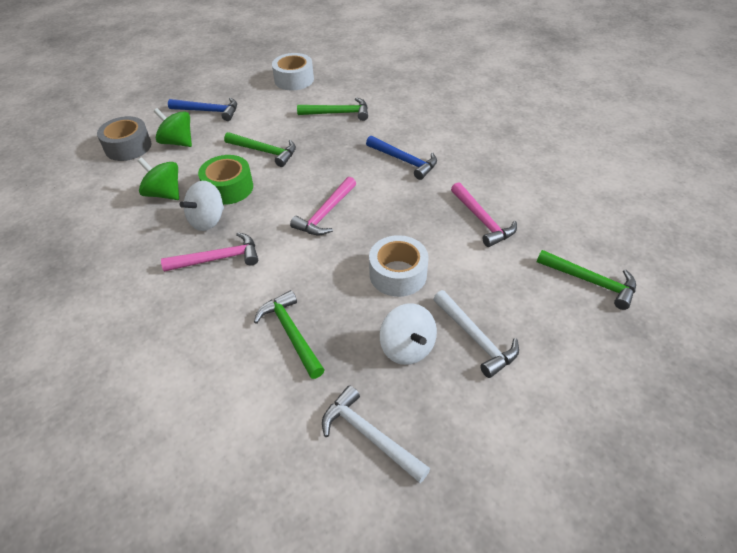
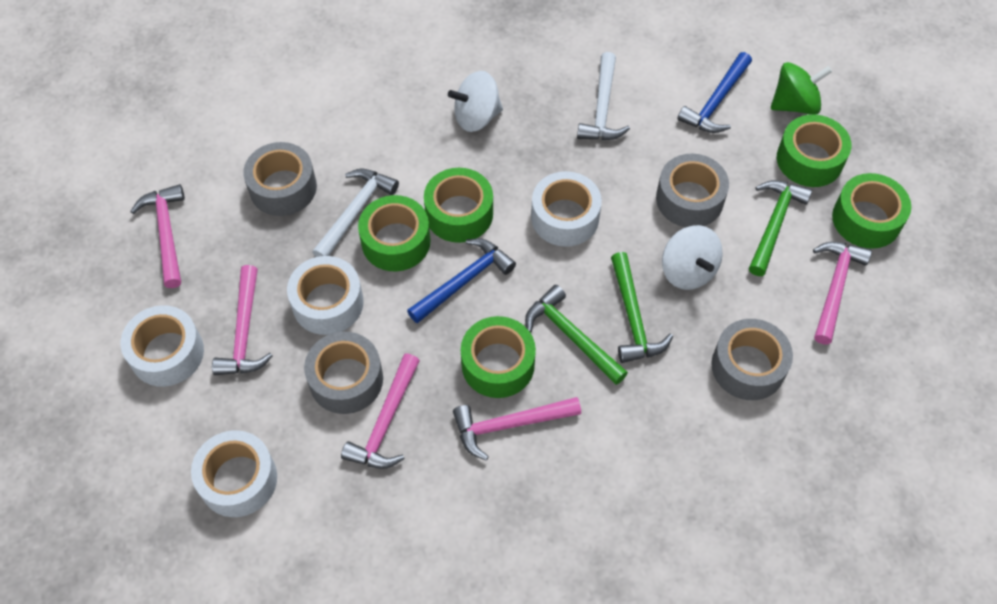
green hammer: [224,132,296,167] [254,290,324,379] [297,97,368,121] [537,250,636,310] = 4 -> [525,285,628,385] [611,252,673,363] [749,180,812,276] = 3
green spinning top: [138,157,179,200] [154,108,192,147] = 2 -> [771,62,832,115] = 1
green tape: [198,155,253,205] = 1 -> [358,195,431,271] [424,168,493,243] [461,316,536,398] [777,115,851,187] [832,173,911,249] = 5
grey tape: [97,116,152,161] = 1 -> [243,142,317,216] [304,332,383,414] [656,154,729,227] [711,319,793,400] = 4
pink hammer: [161,232,258,272] [290,177,356,235] [451,182,517,247] = 3 -> [130,184,185,288] [212,265,272,375] [341,354,420,469] [453,397,581,460] [813,242,872,344] = 5
white tape: [272,53,314,90] [369,235,429,297] = 2 -> [121,305,204,387] [191,430,277,517] [287,256,364,335] [531,171,602,247] = 4

